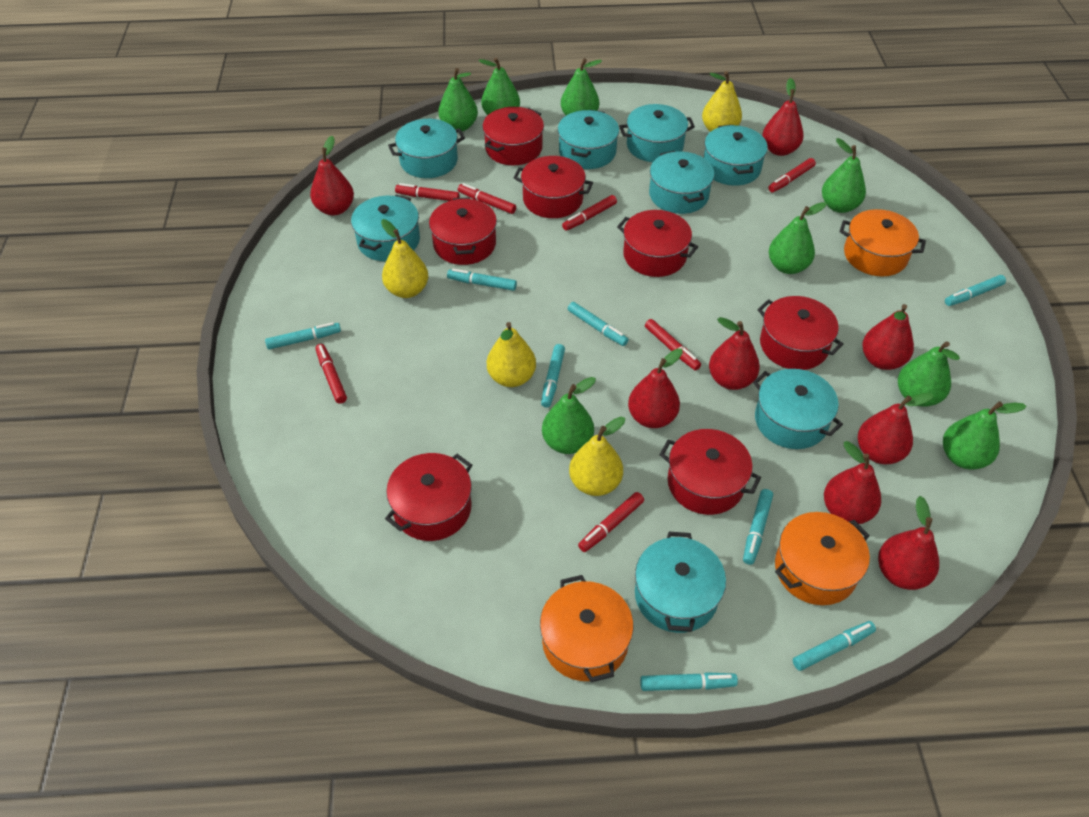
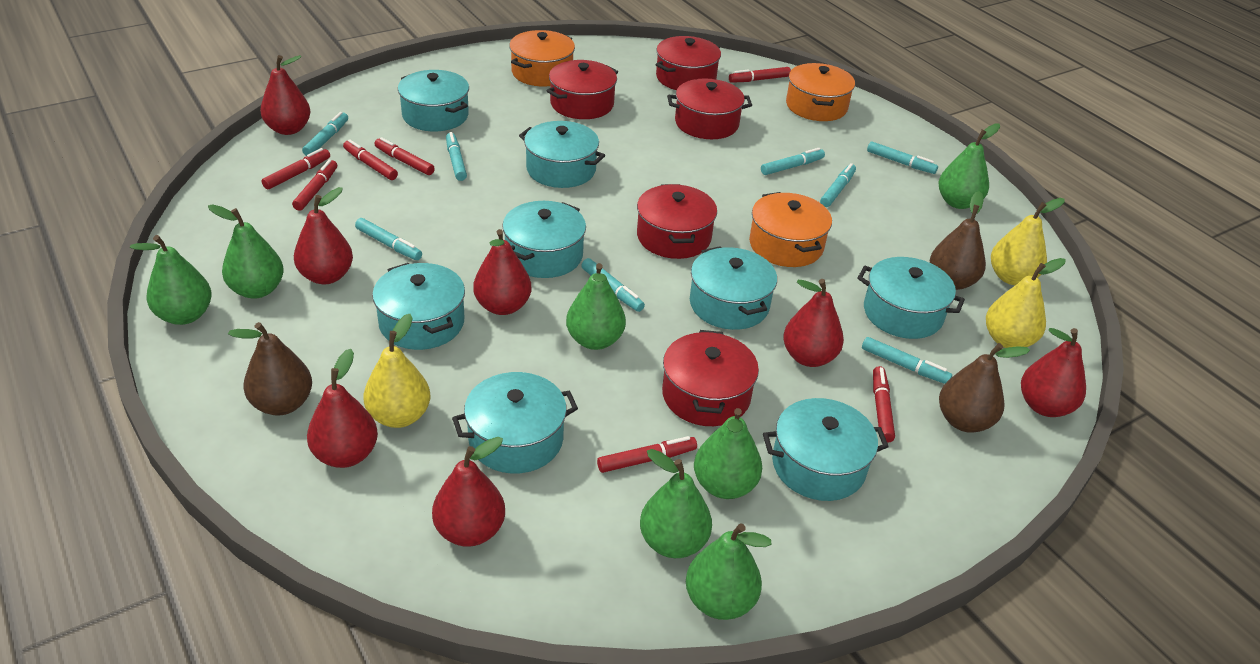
brown pear: none = 0 -> [228,322,312,416] [930,191,986,290] [939,343,1030,433] = 3
green pear: [438,68,478,131] [478,57,520,115] [542,377,596,454] [561,58,602,116] [769,202,827,274] [822,138,866,213] [898,341,960,407] [943,402,1026,470] = 8 -> [130,235,212,325] [208,204,284,299] [566,263,626,350] [640,449,712,558] [686,523,772,620] [694,408,762,499] [938,124,1000,209] = 7
red pear: [310,136,354,216] [628,348,683,428] [709,317,760,390] [762,78,804,156] [824,441,881,524] [858,393,933,464] [862,304,914,370] [878,496,939,590] = 8 -> [260,55,311,135] [294,187,353,284] [307,349,378,468] [432,437,505,547] [473,229,531,315] [783,279,844,367] [1021,328,1086,417] = 7
red pot: [385,453,472,541] [429,197,497,265] [483,107,544,165] [514,156,593,218] [617,210,698,277] [659,429,761,515] [757,296,843,370] = 7 -> [546,60,618,119] [637,184,717,259] [656,36,721,90] [662,330,759,426] [667,78,752,139] = 5
yellow pear: [381,219,429,298] [487,322,536,387] [569,417,625,496] [702,71,742,132] = 4 -> [363,314,430,428] [986,258,1065,348] [991,198,1065,285] = 3

